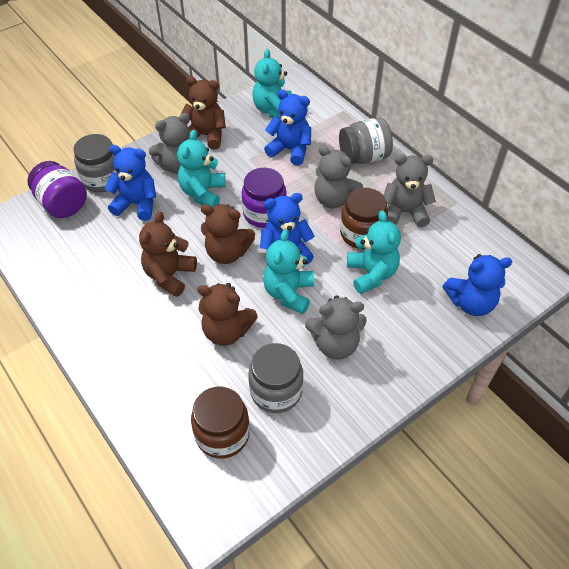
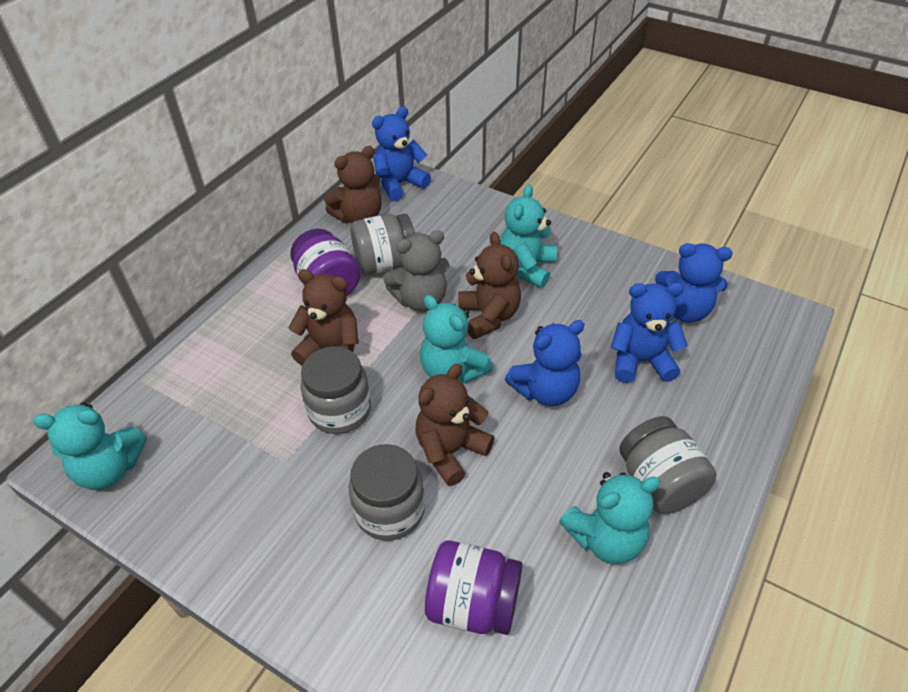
brown jar: [191,387,250,459] [340,188,388,249] = 2 -> none = 0
grey jar: [74,134,117,192] [248,343,303,413] [339,117,393,164] = 3 -> [300,346,371,434] [349,444,425,541] [350,214,415,275] [619,416,717,514] = 4
grey teddy bear: [149,113,197,174] [305,295,367,359] [314,145,363,208] [384,154,436,227] = 4 -> [383,230,449,312] = 1

